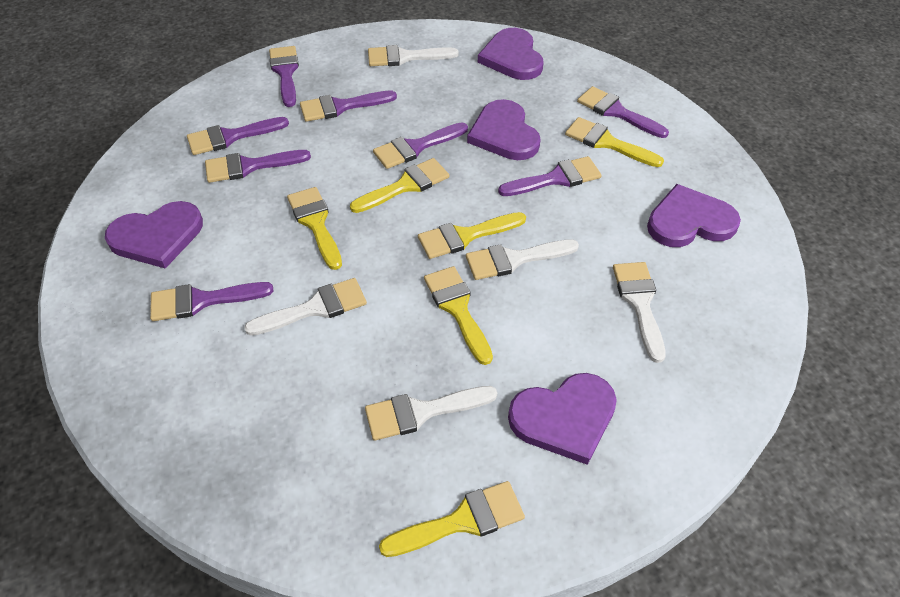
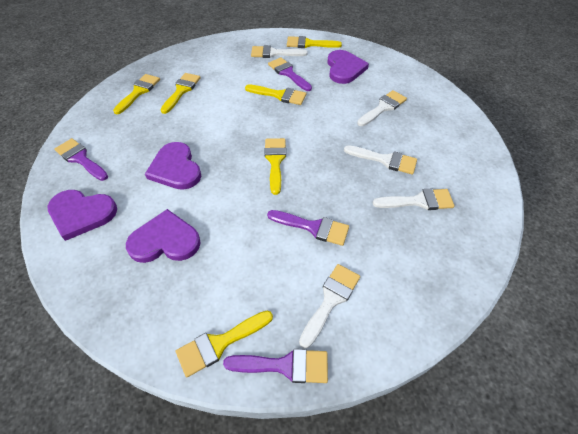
purple brush: [150,282,274,321] [187,117,289,155] [205,150,311,183] [269,46,299,107] [300,91,397,122] [373,122,468,169] [498,156,602,196] [577,86,669,138] = 8 -> [54,138,108,181] [223,349,328,383] [267,210,349,246] [268,57,312,91] = 4
purple heart: [105,201,203,269] [467,99,541,160] [478,28,544,80] [508,373,617,465] [647,184,741,247] = 5 -> [47,190,117,241] [126,209,201,263] [145,142,201,190] [327,50,369,84] = 4

